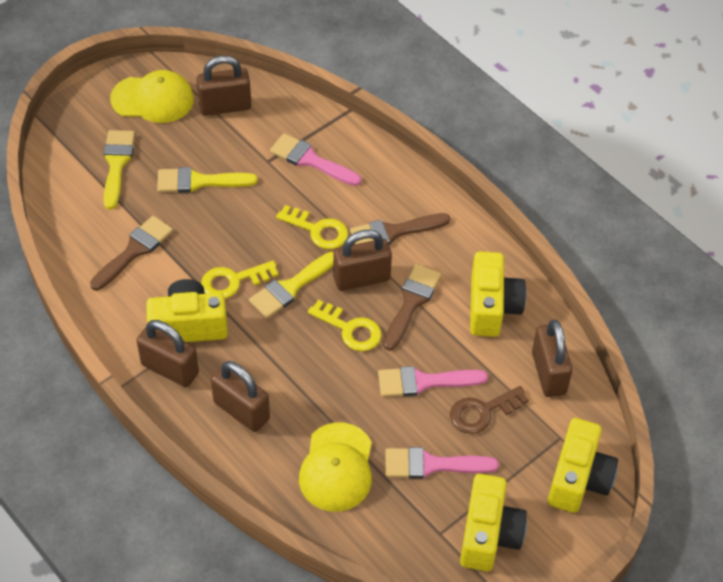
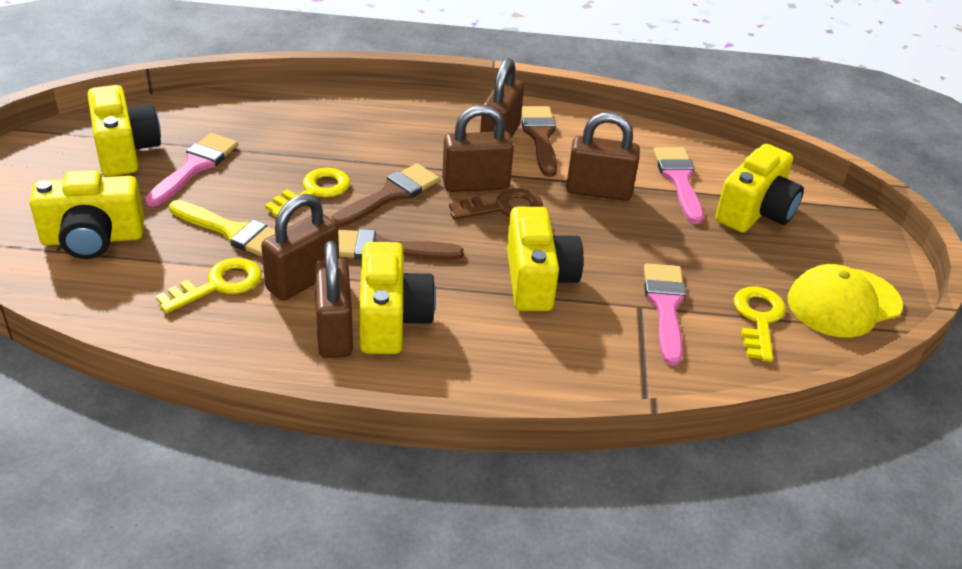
yellow brush: [104,130,135,210] [157,167,258,193] [249,251,334,318] = 3 -> [169,200,275,257] = 1
yellow camera: [146,279,228,342] [460,474,527,571] [470,251,526,337] [548,418,618,513] = 4 -> [29,170,144,259] [87,85,161,176] [359,242,436,354] [507,207,583,311] [715,144,804,233] = 5
yellow cap: [110,70,194,123] [299,422,372,512] = 2 -> [788,264,903,338] = 1

